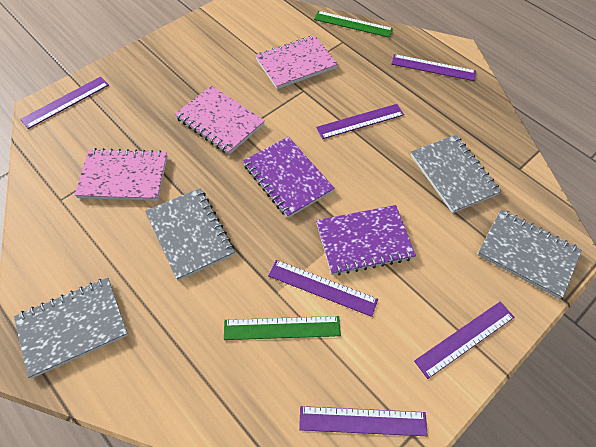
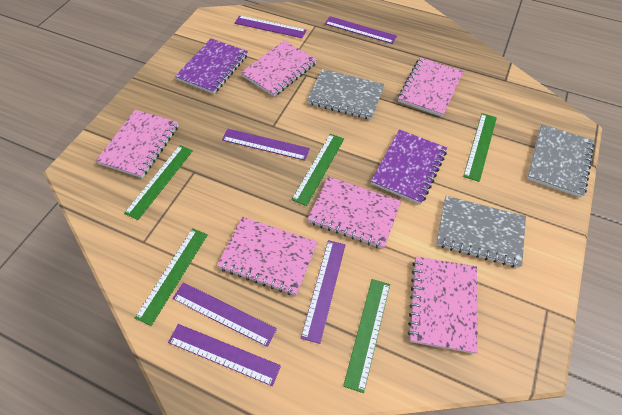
green ruler: [224,316,341,340] [314,11,393,38] = 2 -> [124,145,193,220] [135,228,208,326] [292,134,344,206] [343,279,390,393] [463,113,497,182] = 5
grey notebook: [14,277,128,378] [145,188,235,281] [411,135,501,213] [477,209,582,299] = 4 -> [307,69,384,120] [436,196,526,268] [527,124,595,197] = 3
pink notebook: [75,148,167,201] [175,85,265,155] [255,35,338,89] = 3 -> [96,110,179,178] [217,217,318,295] [241,41,317,97] [307,176,401,249] [398,57,464,117] [408,256,478,354] = 6

